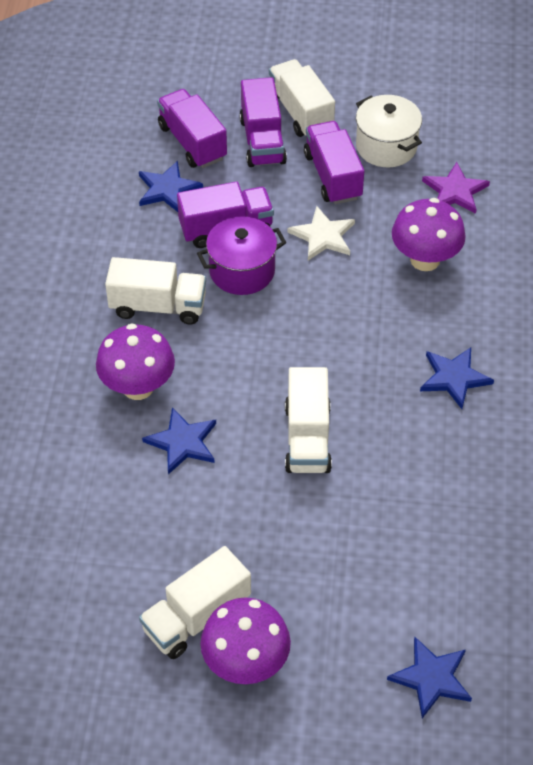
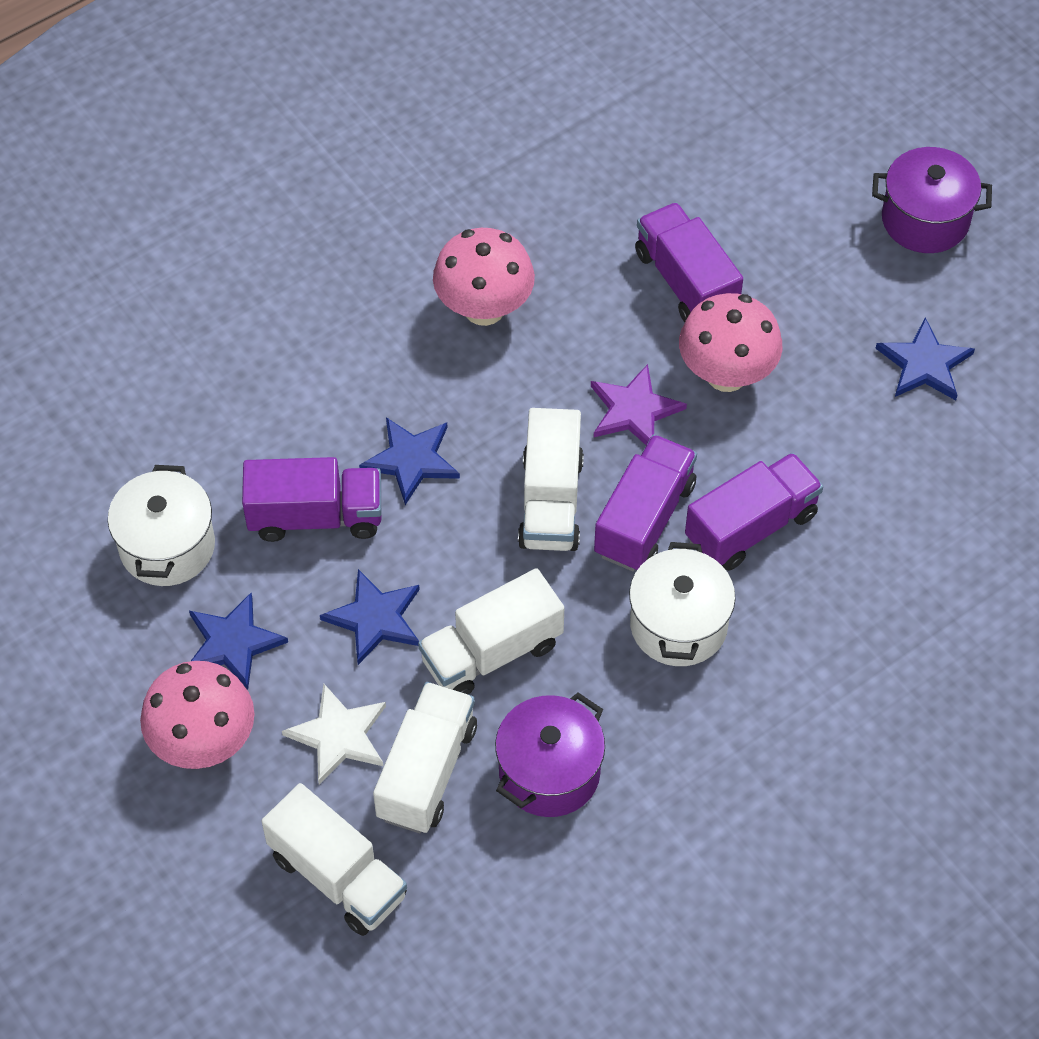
pink mushroom: none = 0 -> [140,661,255,769] [433,228,535,326] [679,293,782,392] = 3
purple mushroom: [96,323,175,400] [200,597,291,684] [392,198,466,271] = 3 -> none = 0
purple pot: [197,216,287,295] = 1 -> [495,692,605,817] [872,147,992,253] = 2
white pot: [356,95,422,167] = 1 -> [108,465,215,586] [629,542,735,666] = 2

